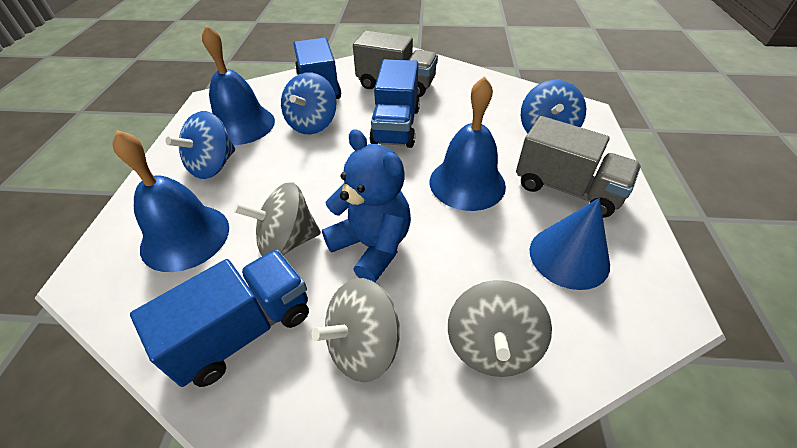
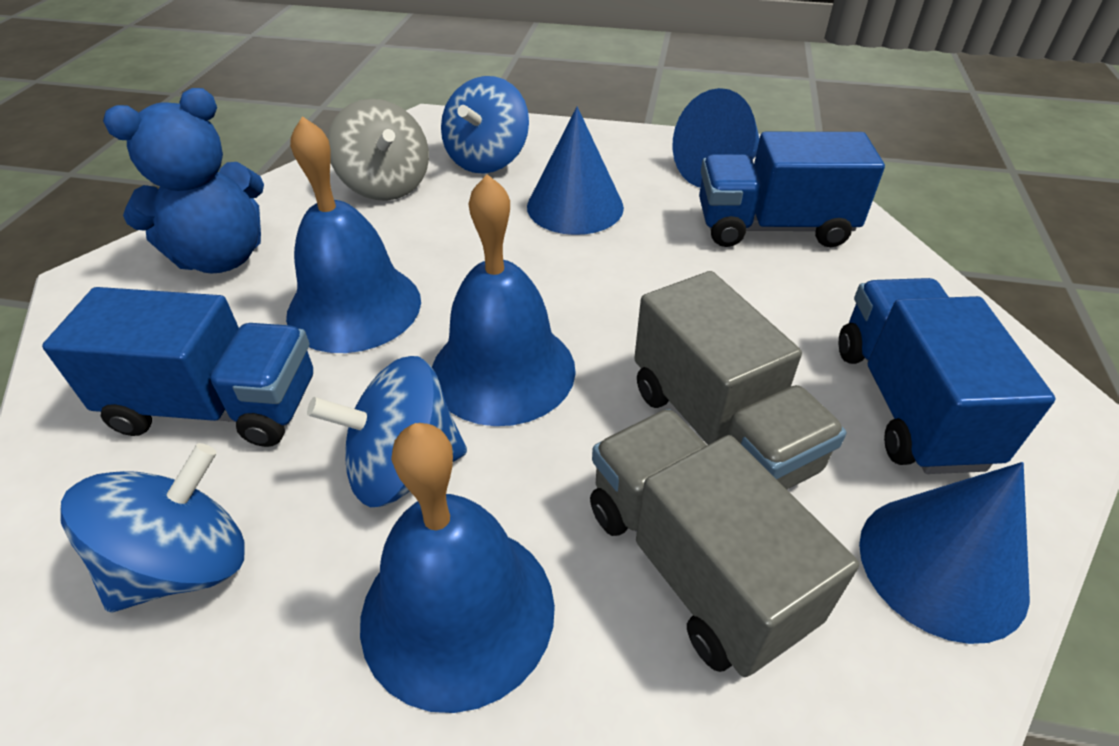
blue cone: [529,198,610,290] = 1 -> [527,107,624,235] [672,88,760,187] [859,462,1030,644] = 3
grey spinning top: [234,182,321,256] [312,278,400,382] [448,280,552,377] = 3 -> [327,99,429,201] = 1

